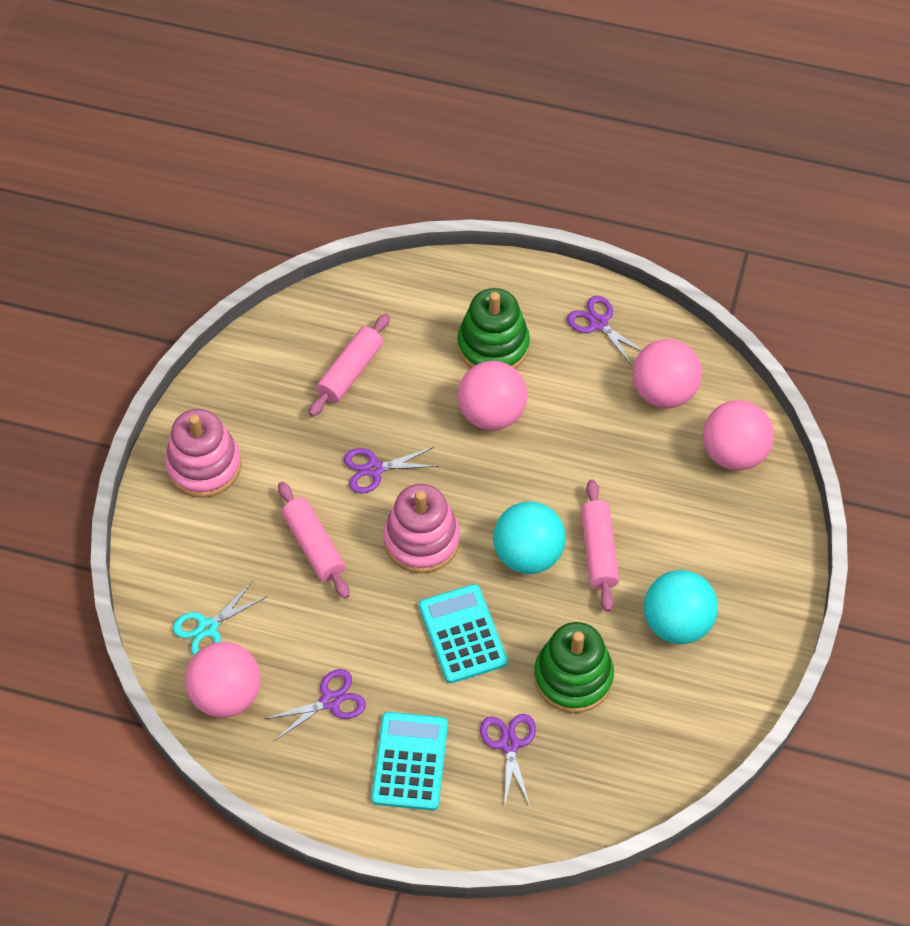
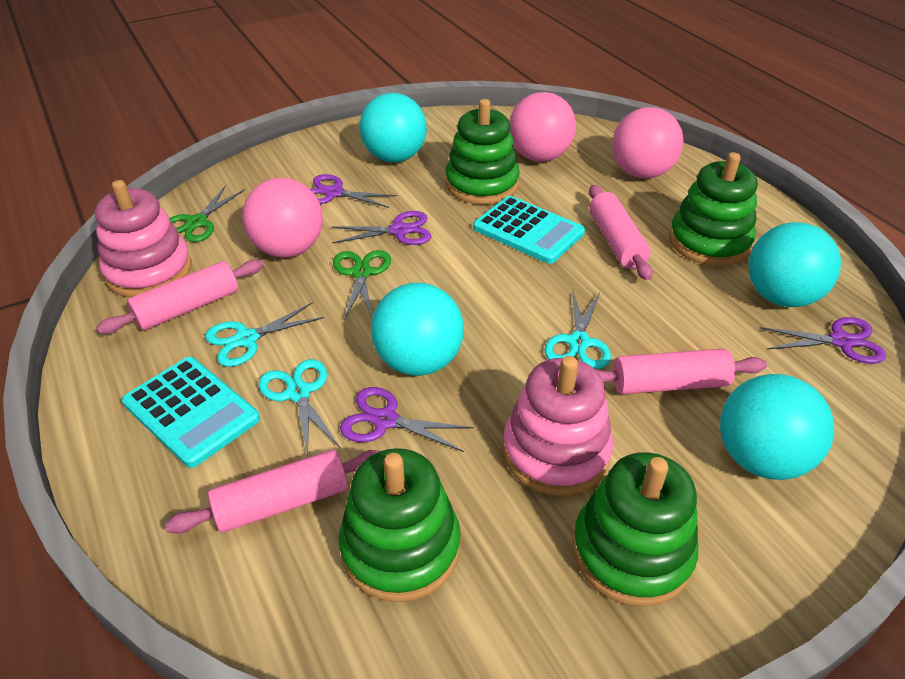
green scissors: none = 0 -> [169,185,245,242] [333,250,391,320] = 2
green stacking toy: [457,288,530,369] [534,622,614,713] = 2 -> [339,448,461,602] [446,99,520,204] [573,452,698,607] [669,152,757,266] = 4
pink ball: [185,642,261,718] [458,361,527,430] [633,339,702,408] [703,400,774,470] = 4 -> [242,178,323,258] [509,92,576,162] [612,107,684,178] = 3
pink rolling pin: [278,482,350,599] [309,314,390,417] [581,480,619,612] = 3 -> [96,260,264,334] [165,450,380,534] [589,185,653,280] [595,348,767,394] = 4
turquoise ball: [493,501,566,574] [644,570,718,644] = 2 -> [360,93,427,162] [371,283,464,376] [720,374,834,480] [748,222,841,307] = 4
turquoise scissors: [173,580,268,655] = 1 -> [205,302,324,367] [259,359,340,458] [544,291,611,369] = 3

